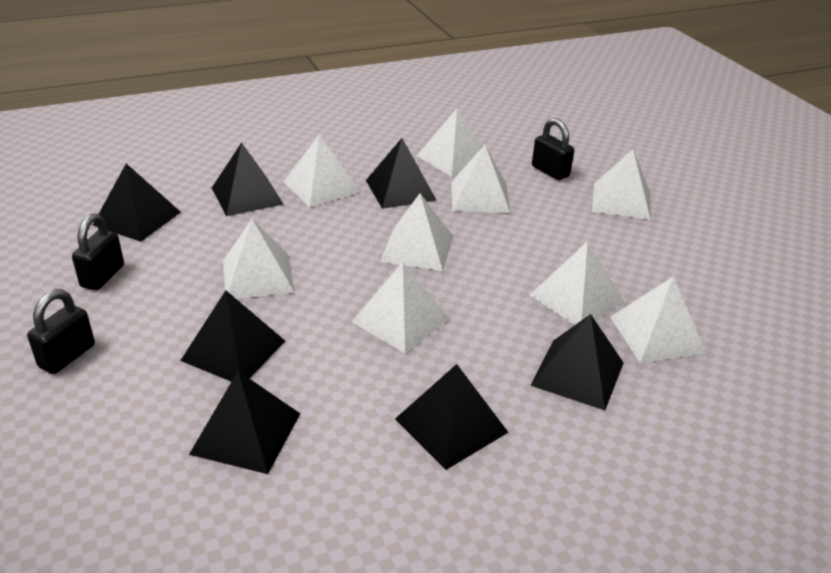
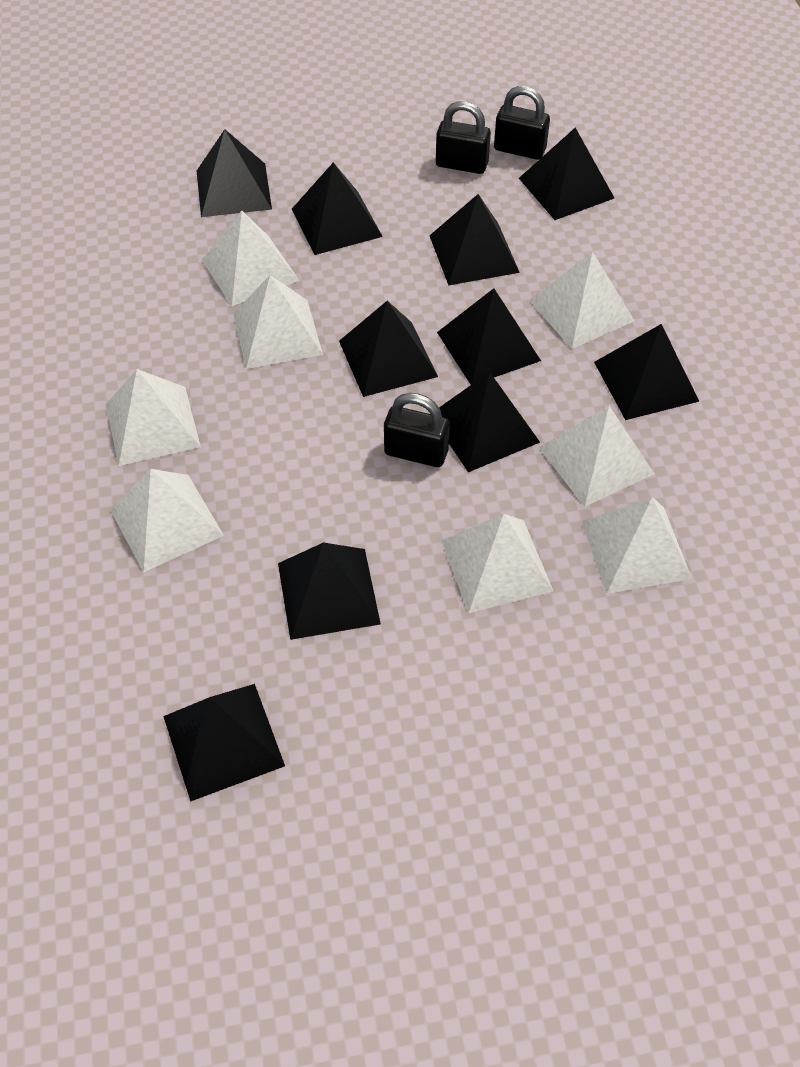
black pyramid: [93,164,181,242] [180,290,285,382] [189,371,300,474] [212,142,284,216] [366,138,436,209] [395,364,509,470] [530,314,624,410] = 7 -> [163,684,285,802] [197,129,272,217] [278,542,381,640] [292,162,383,255] [339,301,438,397] [429,194,520,286] [437,288,541,385] [439,372,540,472] [519,128,614,220] [594,324,699,420] = 10
white pyramid: [223,219,295,299] [284,134,360,207] [352,262,450,353] [380,194,453,271] [417,108,482,177] [451,145,510,213] [529,241,624,325] [592,149,651,220] [610,277,706,363] = 9 -> [106,369,201,466] [110,469,224,572] [202,211,300,306] [233,275,323,369] [441,514,554,613] [529,251,635,349] [539,406,654,507] [582,497,692,594] = 8

